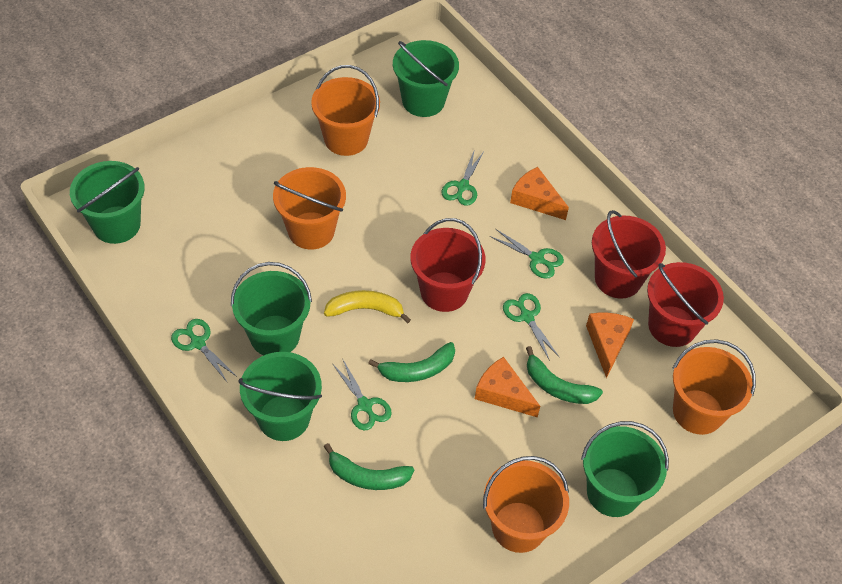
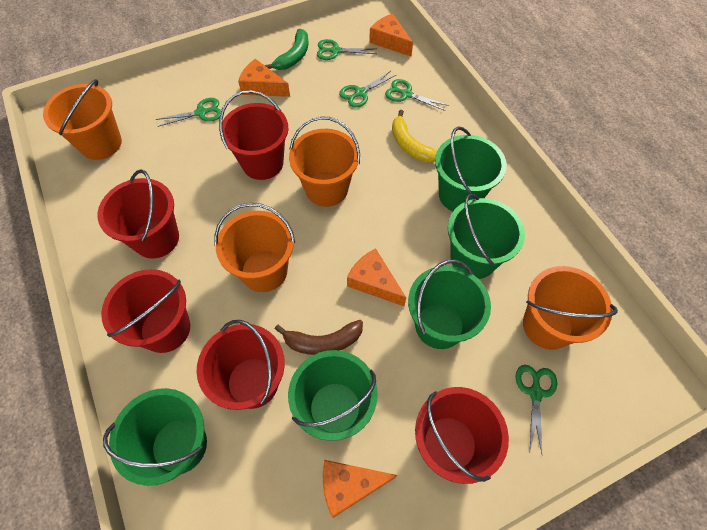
brown banana: none = 0 -> [275,320,363,355] = 1
green banana: [324,443,414,490] [368,342,455,382] [526,346,603,404] = 3 -> [265,29,309,70] = 1
orange cheese: [475,357,540,418] [510,167,569,220] [586,313,634,378] = 3 -> [238,59,290,97] [323,460,398,518] [347,248,406,306] [369,14,413,56] = 4
red bucket: [410,218,486,312] [592,210,666,298] [647,262,724,347] = 3 -> [97,169,179,259] [101,269,190,353] [197,320,285,410] [219,90,289,180] [415,387,509,484] = 5

